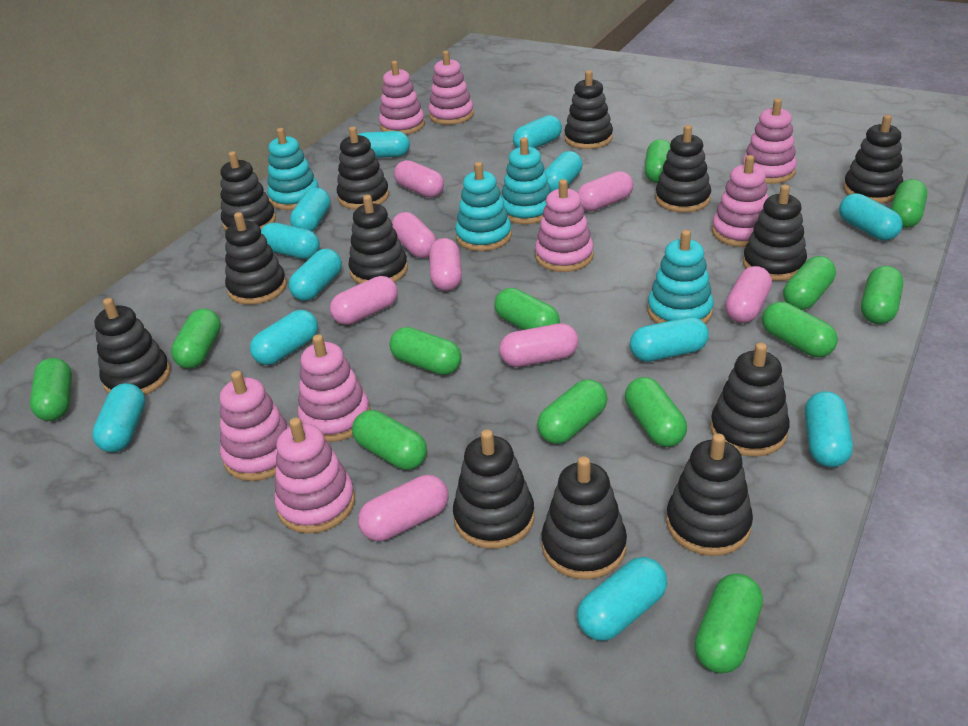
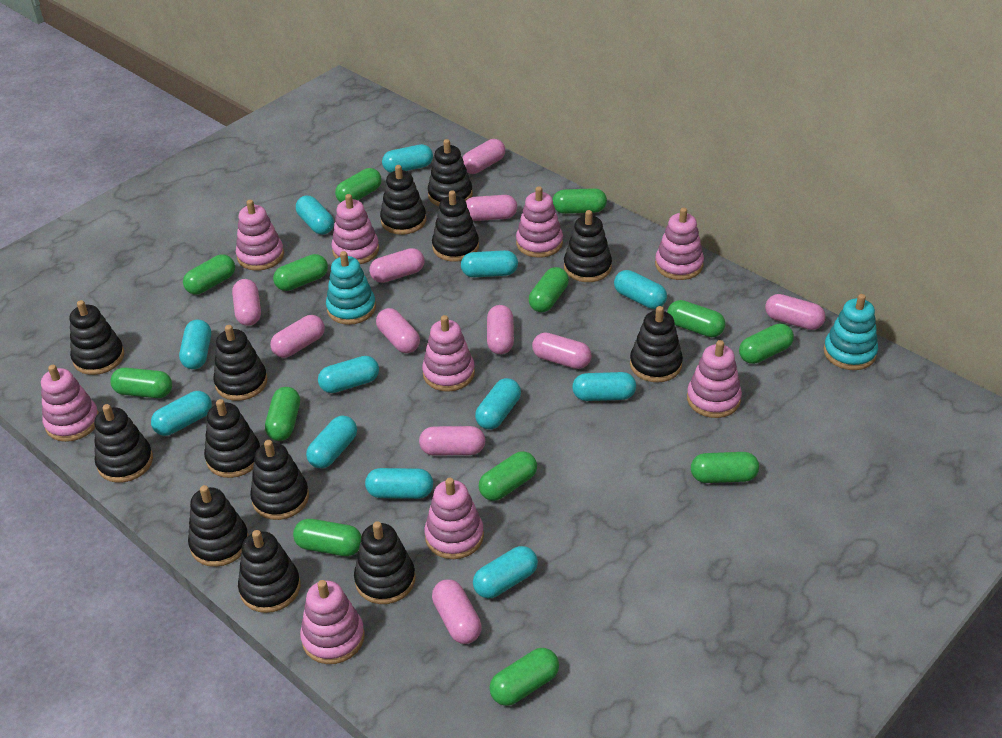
pink capsule: [330,276,398,325] [358,475,449,541] [392,212,437,258] [394,160,444,198] [429,238,462,291] [499,323,579,367] [577,171,633,211] [725,266,772,323] = 8 -> [232,279,261,326] [270,315,325,358] [369,248,425,283] [376,308,420,353] [419,426,485,455] [432,579,482,644] [463,139,505,174] [466,195,517,221] [487,305,514,354] [532,332,592,369] [765,294,826,330] = 11
pink stacking toy: [220,371,289,481] [274,418,355,534] [298,334,370,442] [379,61,425,135] [428,51,474,125] [535,179,594,272] [712,155,769,247] [742,99,797,184] = 8 -> [41,365,99,442] [236,200,284,271] [300,580,365,664] [331,194,379,264] [422,315,475,392] [424,478,484,559] [516,186,563,258] [655,208,704,280] [687,340,742,418] = 9
turquoise stacking toy: [267,128,319,210] [455,162,512,251] [501,137,551,224] [647,230,714,324] = 4 -> [326,251,376,325] [824,294,878,370] = 2

